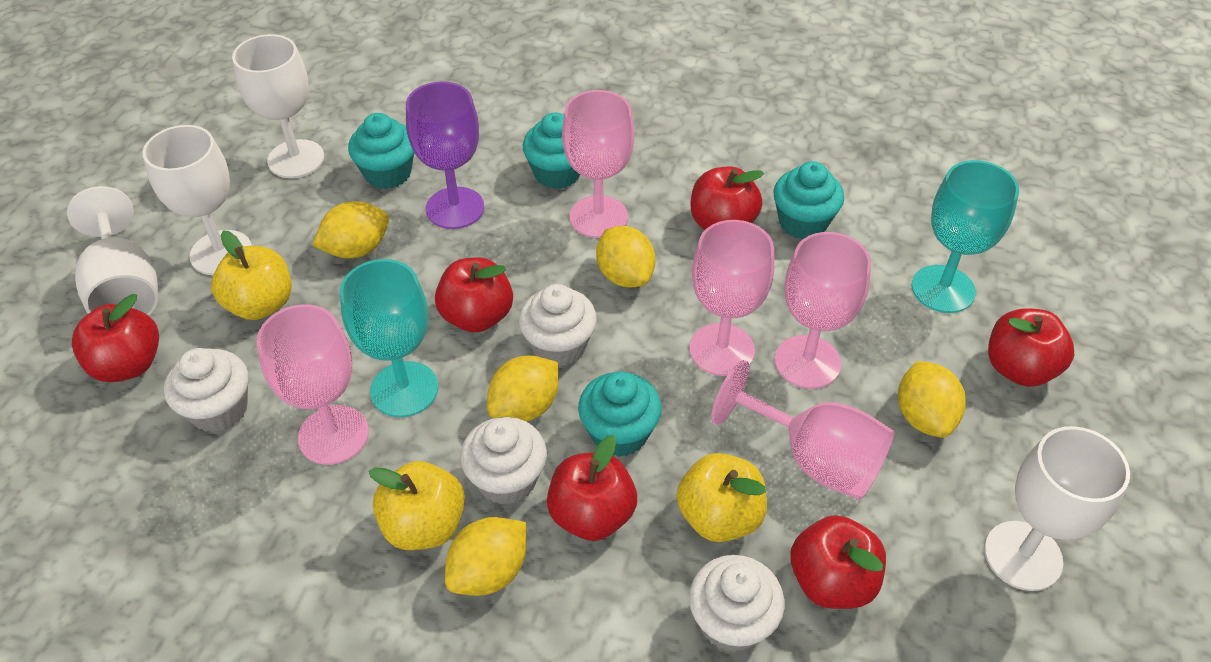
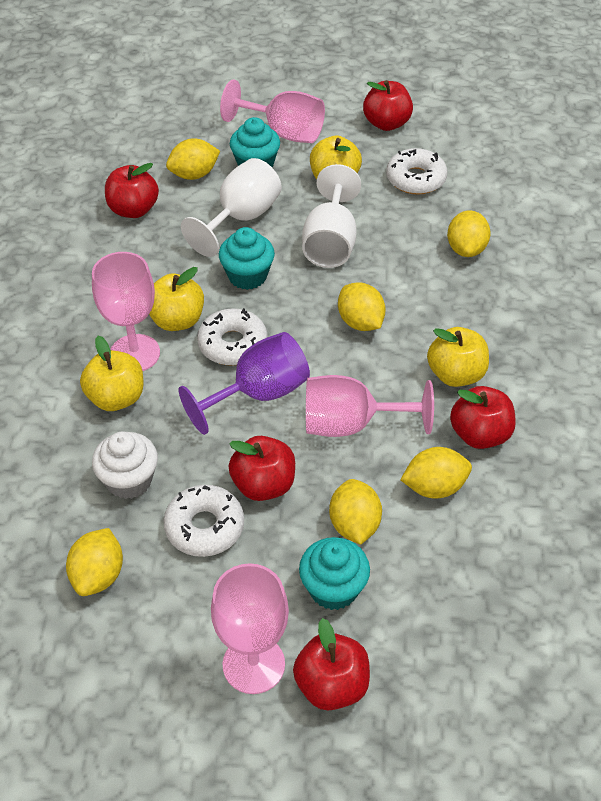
pink goblet: [257,304,369,465] [562,90,634,238] [689,220,775,376] [711,360,894,500] [775,232,871,389] = 5 -> [92,252,160,371] [211,563,289,694] [220,79,325,143] [306,375,434,437] = 4
red apple: [72,294,159,382] [435,257,513,332] [547,435,637,541] [691,167,764,230] [790,515,886,609] [988,308,1074,387] = 6 -> [105,163,159,218] [229,436,295,501] [293,618,370,711] [363,80,413,131] [450,386,516,449] = 5
turquoise cupcake: [348,113,414,189] [523,113,580,189] [578,372,662,457] [774,161,844,239] = 4 -> [219,227,275,290] [230,117,280,168] [299,537,370,610] = 3
turquoise goblet: [340,259,438,417] [911,160,1019,313] = 2 -> none = 0
white cupcake: [164,348,248,432] [460,417,547,505] [519,284,597,367] [689,555,784,653] = 4 -> [92,431,158,499] = 1
white donut: none = 0 -> [163,485,244,557] [197,308,268,366] [386,148,447,195] = 3
white goblet: [67,186,158,316] [142,125,252,275] [232,34,324,178] [984,426,1130,591] = 4 -> [181,158,282,257] [302,164,361,268] = 2
yellow apple: [211,230,292,320] [369,461,465,550] [677,453,767,542] = 3 -> [80,336,144,411] [149,267,204,331] [310,135,362,180] [427,327,489,387] = 4
yellow lemon: [312,201,389,258] [445,517,526,596] [487,356,558,422] [596,226,656,288] [898,361,966,438] = 5 -> [66,528,123,596] [166,138,220,180] [329,479,382,545] [338,282,386,331] [400,447,472,498] [447,210,491,257] = 6

